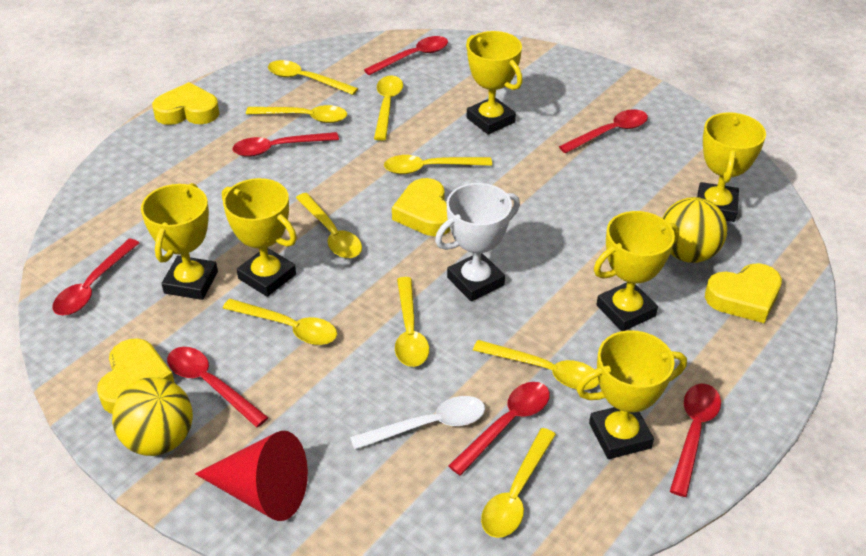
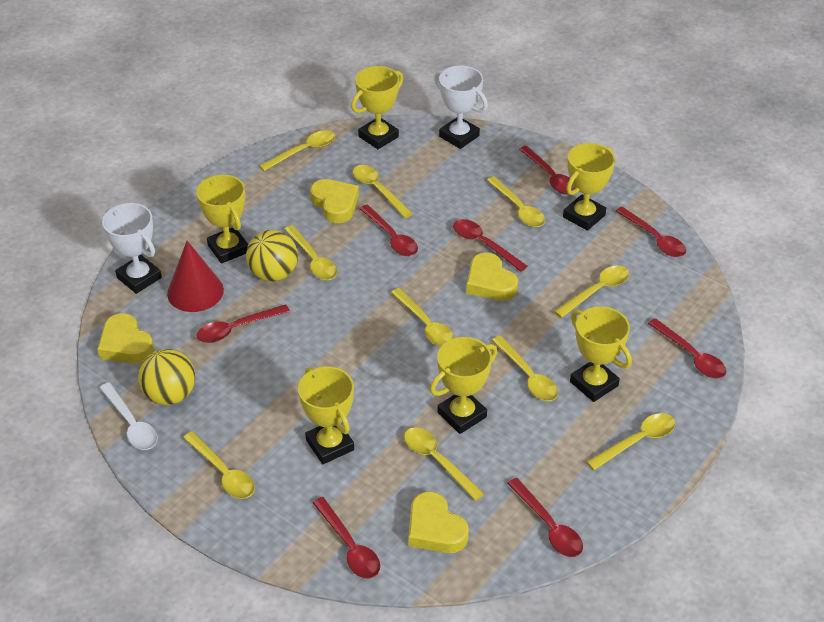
red spoon: [52,238,139,315] [167,347,269,427] [232,132,339,157] [364,36,448,75] [448,382,550,475] [559,109,648,153] [670,383,721,497] = 7 -> [196,304,290,343] [313,497,380,579] [359,205,418,256] [453,219,527,272] [507,478,583,557] [519,146,575,195] [616,206,686,257] [648,318,726,378] = 8
white trophy: [435,183,520,301] = 1 -> [102,203,162,294] [434,65,488,149] = 2
yellow spoon: [223,299,337,345] [246,105,347,123] [268,60,358,95] [296,193,362,258] [374,76,403,141] [384,155,492,174] [395,277,429,367] [473,340,599,390] [481,428,556,538] = 9 -> [183,431,255,499] [259,131,335,171] [284,225,337,280] [353,165,413,218] [391,288,454,347] [404,427,484,501] [487,176,545,227] [492,336,558,401] [554,266,629,318] [587,413,675,470] = 10

